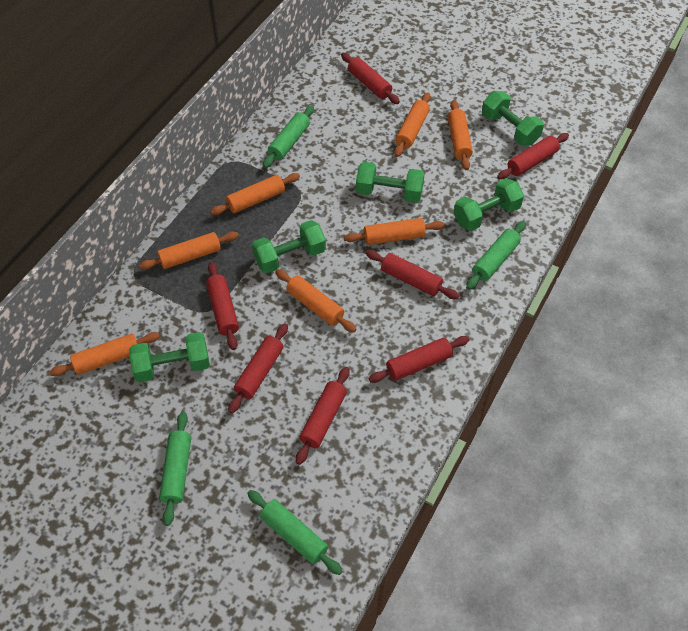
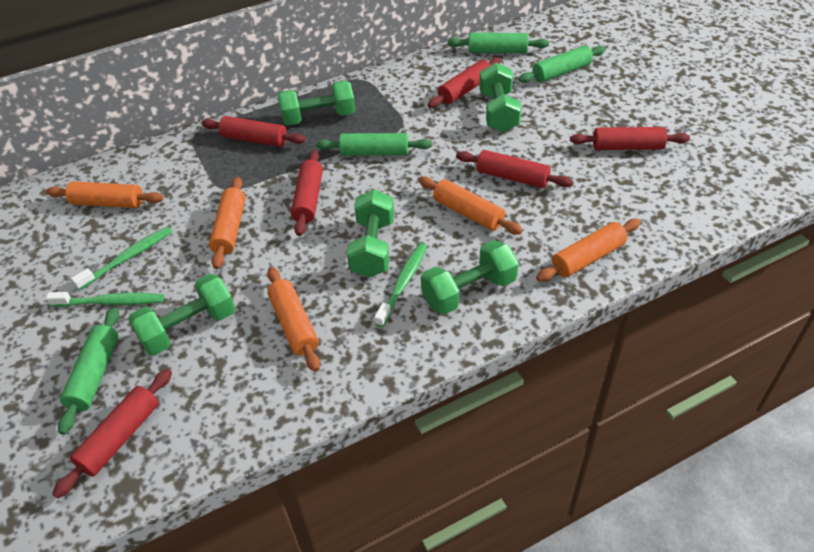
green toothbrush: none = 0 -> [46,292,164,307] [71,227,173,290] [374,243,427,327] = 3
orange rolling pin: [49,332,160,376] [139,231,239,270] [210,173,300,215] [275,269,356,333] [344,218,445,245] [394,93,431,157] [448,100,473,170] = 7 -> [46,181,163,208] [209,177,246,269] [267,267,320,372] [418,177,523,235] [536,219,641,282] = 5
red rolling pin: [206,262,239,350] [228,323,288,414] [296,367,350,465] [341,53,400,104] [366,250,459,299] [369,336,470,383] [497,133,569,179] = 7 -> [52,369,172,498] [201,116,306,147] [291,150,323,236] [428,57,501,108] [456,150,573,188] [570,127,690,150] = 6

